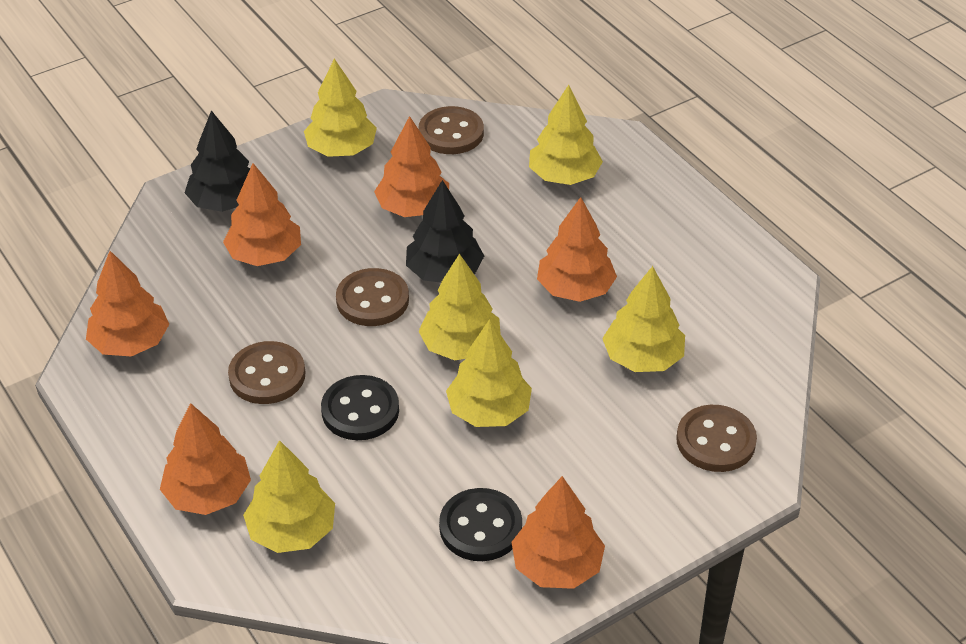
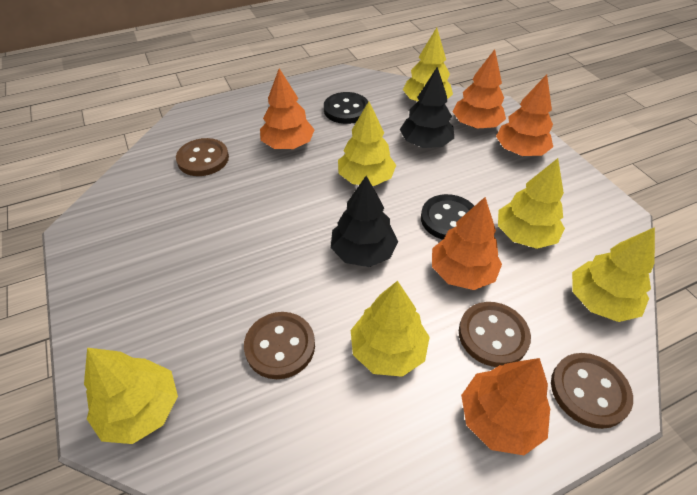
orange tree: [86,251,169,357] [160,403,251,515] [223,163,301,266] [374,116,449,217] [511,476,605,589] [537,197,617,302] = 6 -> [260,68,315,149] [432,197,502,290] [452,49,506,129] [461,358,550,455] [496,75,553,156] = 5

